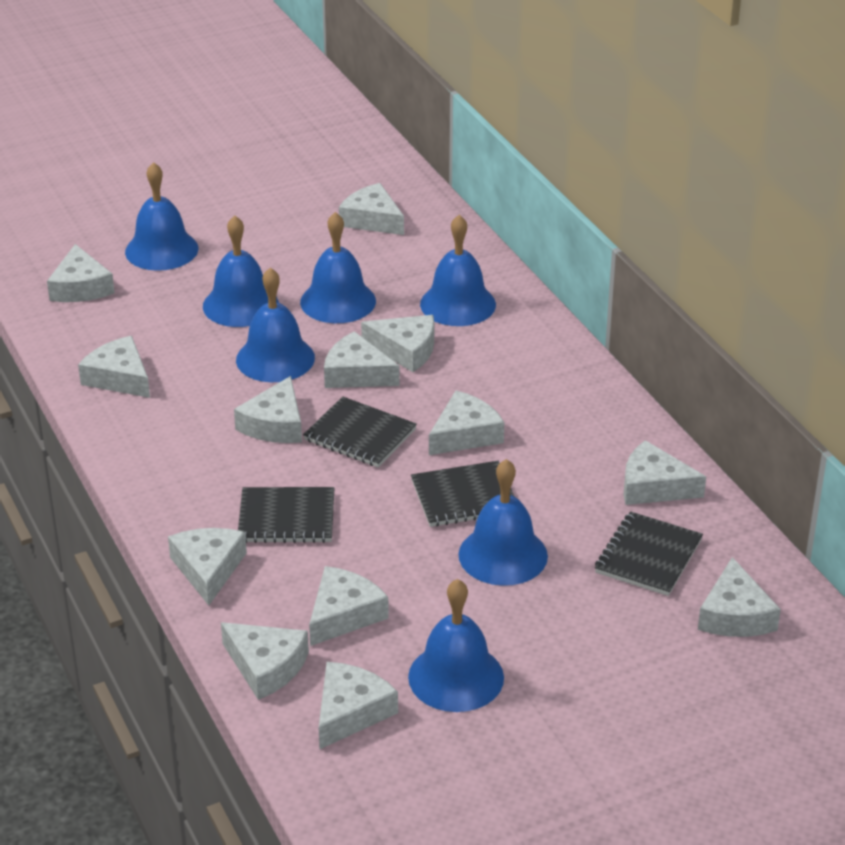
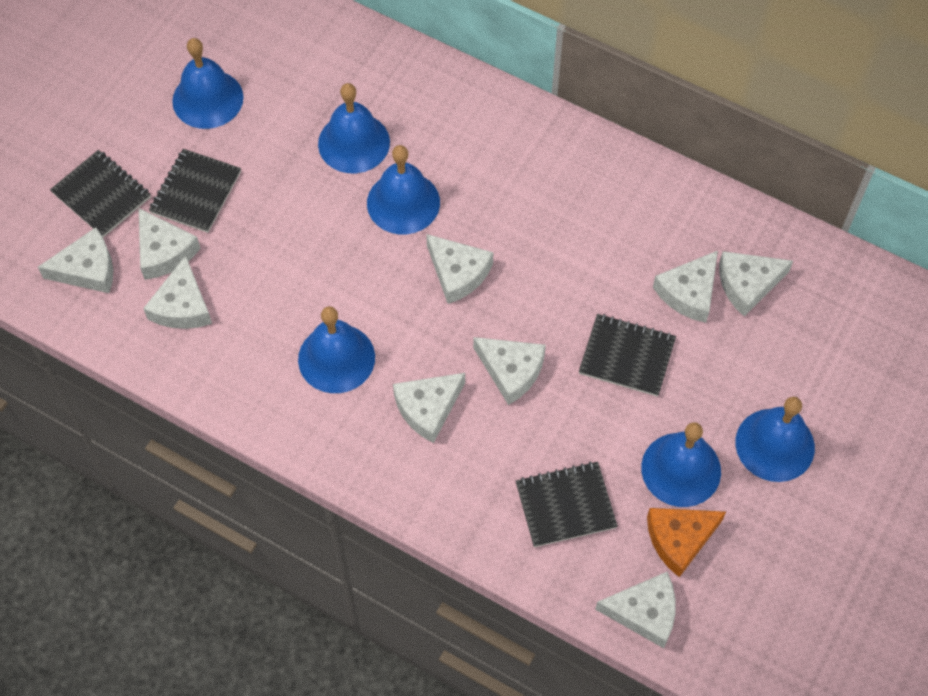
blue bell: [125,162,198,271] [203,215,279,327] [236,267,315,382] [300,212,376,323] [408,579,504,712] [420,215,496,326] [458,459,548,586] = 7 -> [172,38,243,129] [298,306,375,393] [318,83,390,173] [367,145,440,234] [641,422,721,507] [735,397,815,482] = 6
orange cheese: none = 0 -> [647,508,726,577] = 1
white cheese: [47,244,115,302] [78,336,150,398] [168,528,247,605] [221,622,309,700] [234,376,302,443] [309,566,389,646] [319,662,398,749] [324,331,400,388] [339,183,404,235] [361,315,434,372] [429,390,504,455] [624,440,706,505] [698,557,781,637] = 13 -> [38,227,113,293] [139,208,201,280] [143,255,212,329] [393,373,465,443] [426,234,493,304] [473,337,546,405] [595,572,676,648] [653,251,718,323] [719,251,793,317] = 9

